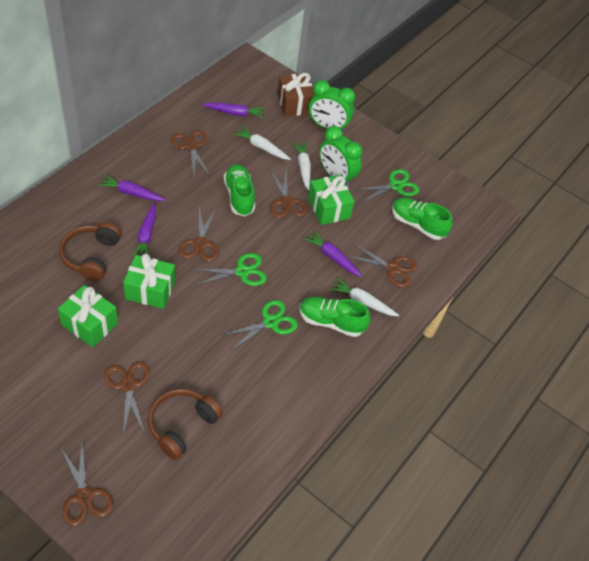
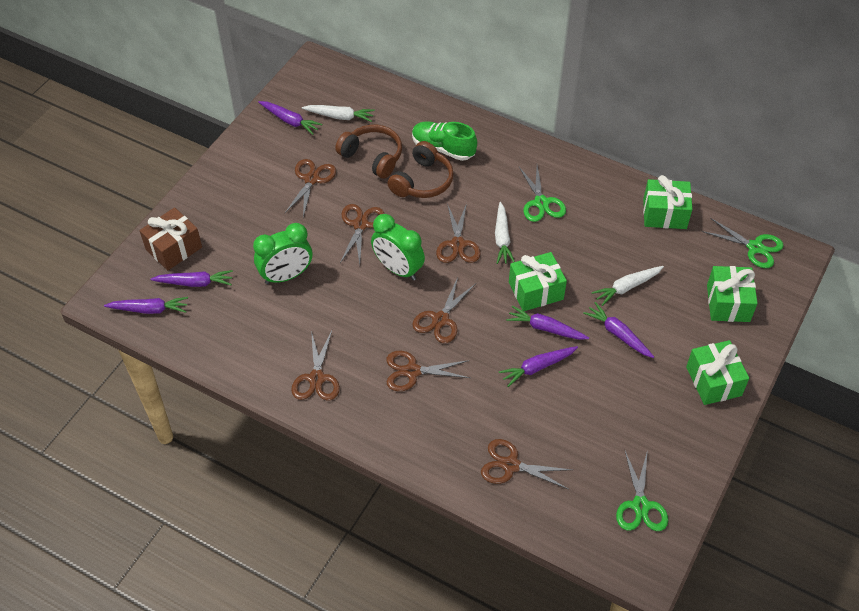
brown scissors: [61,443,113,526] [104,361,150,435] [171,130,211,177] [179,208,219,262] [270,170,307,218] [347,243,418,288] = 6 -> [285,159,336,217] [291,331,340,400] [340,204,384,264] [386,351,470,391] [412,277,475,343] [436,203,481,263] [481,439,573,489] = 7
green gift: [58,285,118,347] [123,254,175,309] [308,175,354,225] = 3 -> [509,252,567,311] [643,175,692,229] [686,340,749,405] [707,266,758,322] = 4
green shoe: [224,164,255,216] [299,297,370,337] [392,197,453,240] = 3 -> [412,121,477,161] = 1
purple carrot: [98,175,166,201] [132,203,156,258] [202,102,266,118] [304,230,362,277] = 4 -> [104,297,188,314] [150,270,233,287] [259,101,322,135] [499,346,578,387] [506,306,589,340] [583,302,654,358] = 6

